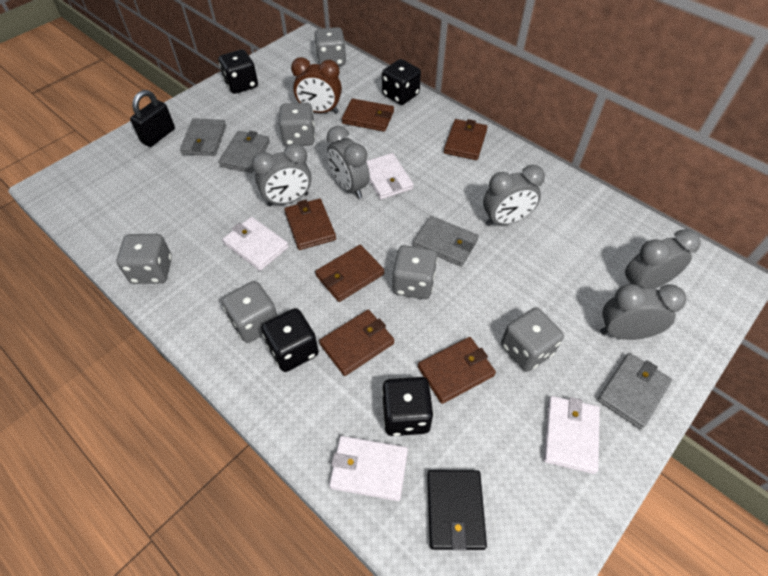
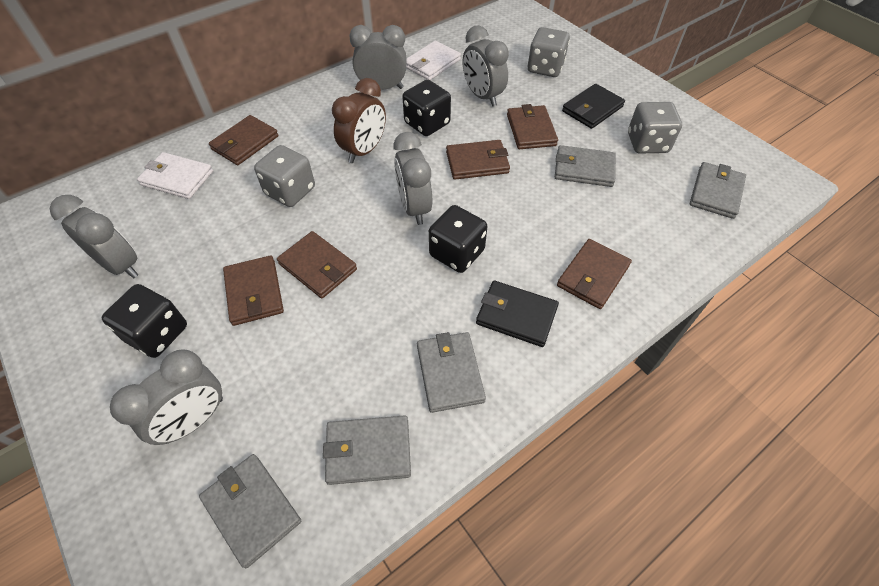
black dice: [218,49,258,94] [261,308,319,372] [382,59,421,105] [382,377,433,436] = 4 -> [102,284,187,358] [402,80,451,136] [429,205,487,273] = 3
black padlock: [130,90,175,147] = 1 -> none = 0
black wallet: [427,470,487,550] = 1 -> [476,281,559,347] [562,84,625,129] = 2
grey dice: [117,234,172,284] [222,281,278,343] [279,103,315,146] [314,27,346,66] [392,245,437,299] [501,307,564,372] = 6 -> [254,145,315,207] [528,27,570,77] [628,102,682,154] = 3
grey wallet: [180,118,226,156] [218,131,270,173] [413,216,479,267] [597,353,672,429] = 4 -> [199,454,301,568] [323,415,411,485] [417,332,486,413] [555,145,616,187] [690,162,746,219] = 5
white wallet: [222,217,289,271] [329,436,408,501] [366,153,414,199] [544,396,600,474] = 4 -> [137,152,213,199] [406,41,461,80] = 2

